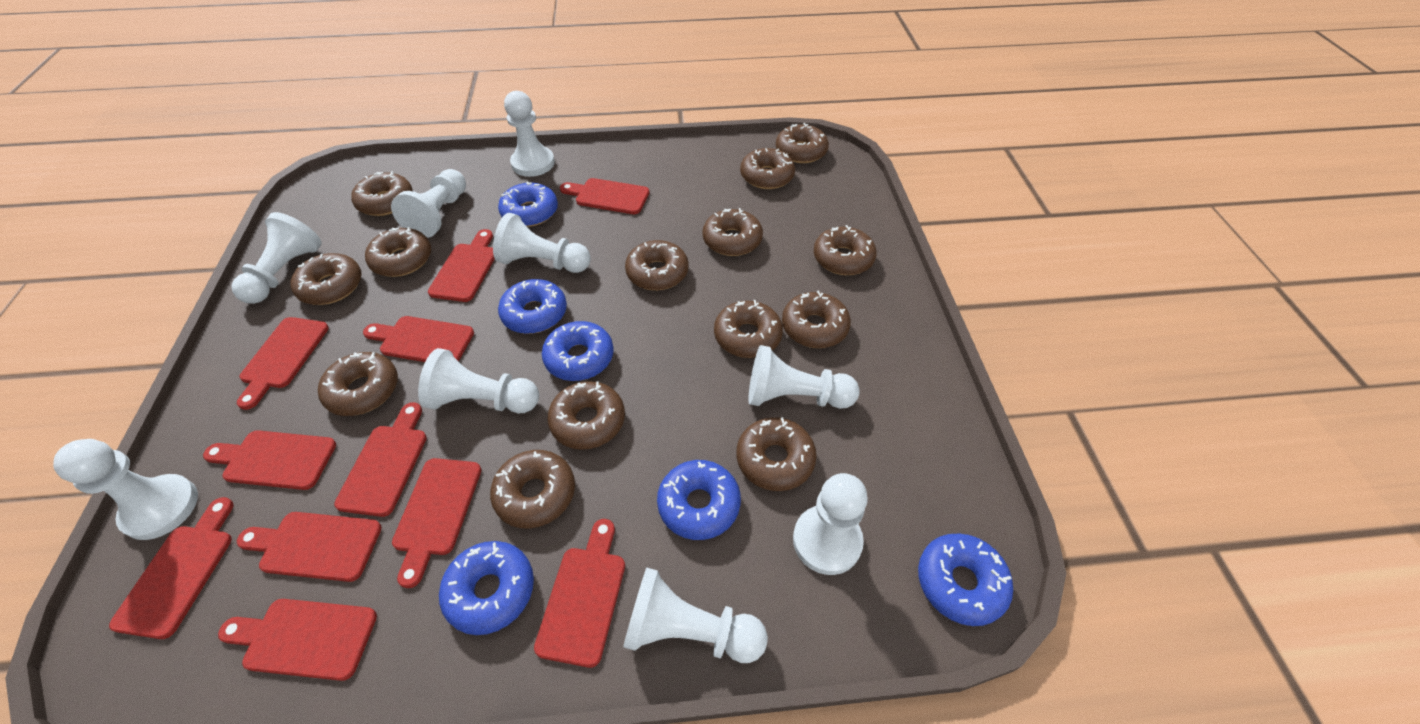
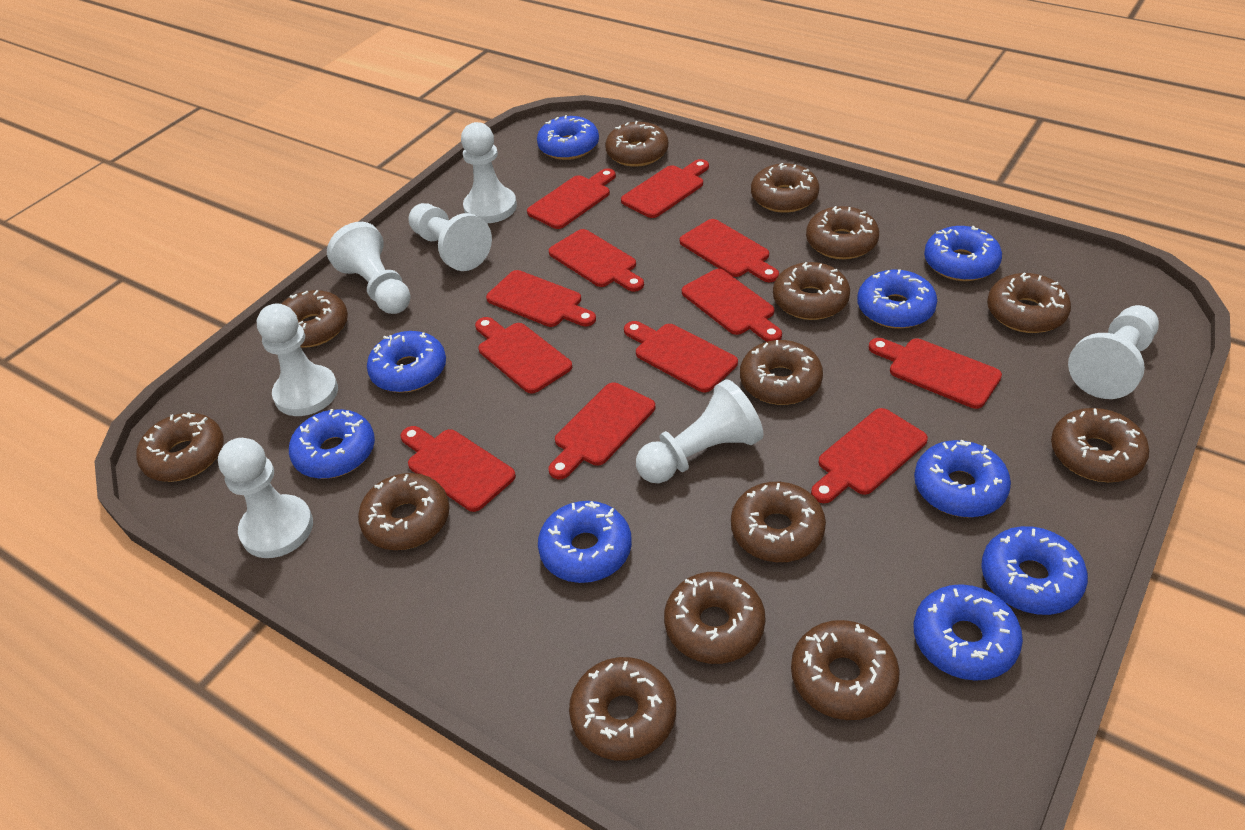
blue donut: [439,541,534,635] [498,181,558,227] [498,279,567,334] [542,321,614,381] [657,460,741,540] [918,533,1013,626] = 6 -> [289,409,375,479] [367,331,446,393] [537,115,599,160] [538,501,632,583] [857,269,937,329] [914,440,1011,517] [914,584,1023,681] [924,226,1002,281] [981,526,1088,615] = 9
red cutting board: [109,497,233,639] [203,430,336,490] [218,599,377,681] [237,317,329,410] [237,512,382,582] [334,402,427,517] [363,316,474,362] [392,458,482,588] [428,229,495,302] [534,519,625,668] [560,178,649,214] = 11 -> [400,426,516,512] [475,317,572,394] [486,270,596,327] [527,168,616,229] [548,383,655,479] [549,229,644,292] [621,159,709,218] [624,321,738,392] [680,219,779,282] [682,269,782,342] [811,408,928,503] [869,338,1002,409] = 12
white pawn: [53,439,198,540] [231,212,322,304] [391,169,466,238] [418,348,539,414] [493,213,591,273] [504,91,555,177] [623,568,768,663] [748,345,860,409] [793,473,868,575] = 9 -> [218,438,313,558] [257,304,338,416] [327,222,411,314] [408,203,492,271] [461,122,517,223] [636,379,764,483] [1068,305,1159,399] = 7

